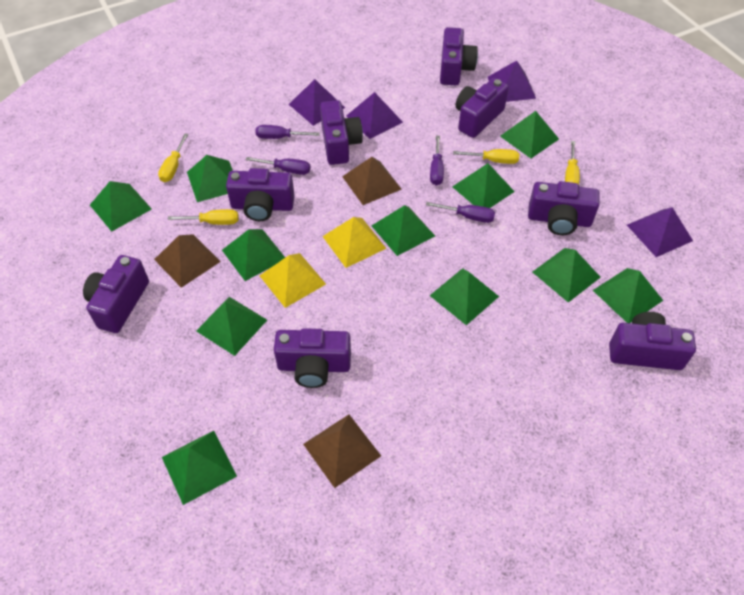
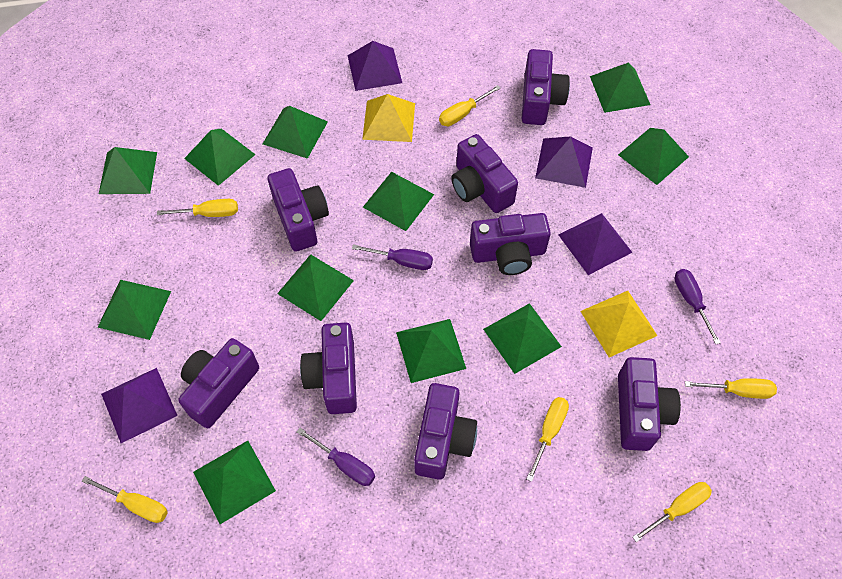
brown pyramid: [154,234,221,288] [303,414,381,488] [342,157,402,205] = 3 -> none = 0
purple screwdriver: [246,157,311,175] [255,125,320,139] [426,202,495,223] [430,136,444,186] = 4 -> [297,428,375,486] [352,244,433,270] [675,269,721,344] = 3
yellow screwdriver: [158,133,189,182] [168,209,239,225] [453,149,519,164] [565,141,580,185] = 4 -> [82,476,168,523] [157,199,238,217] [439,85,501,126] [527,397,569,482] [632,482,712,542] [685,378,777,399] = 6

